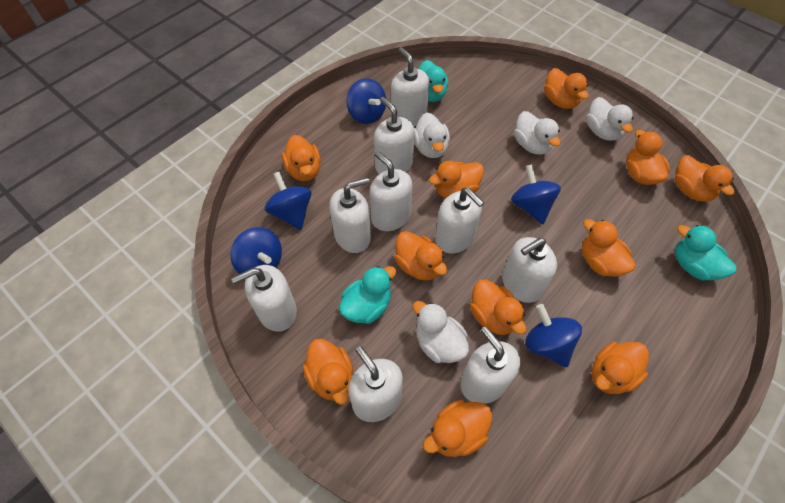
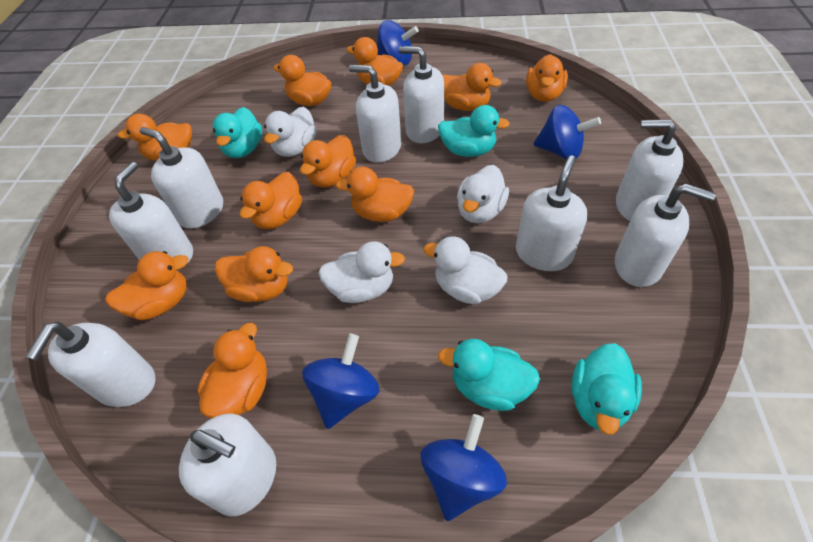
blue spinning top: [230,227,282,274] [265,172,312,230] [346,78,386,124] [511,164,561,224] [525,304,582,367] = 5 -> [302,334,380,429] [377,20,419,66] [420,414,507,521] [534,105,601,160] = 4
turquoise duck: [339,266,396,324] [418,60,448,102] [675,225,736,281] = 3 -> [212,107,262,158] [438,105,510,157] [438,339,540,411] [571,343,642,435] = 4

